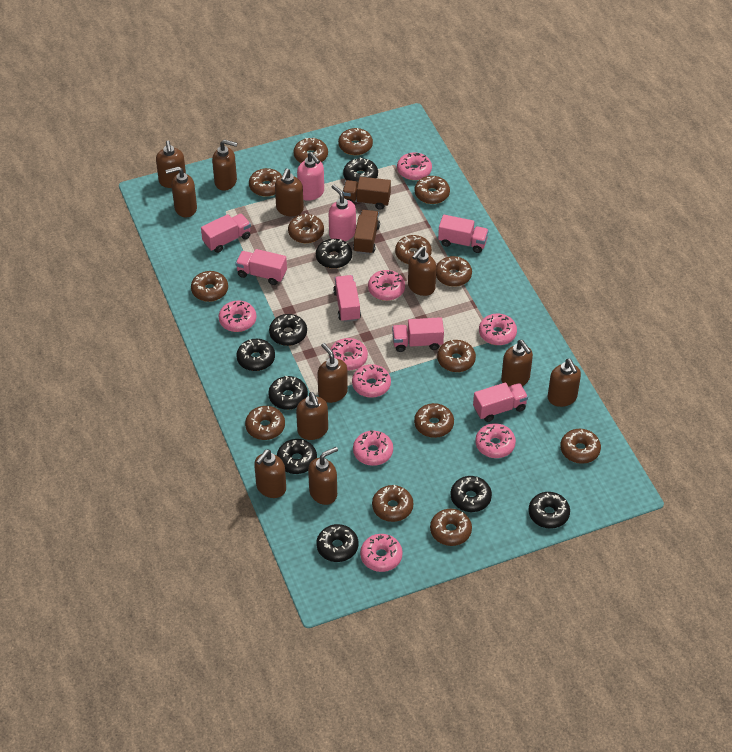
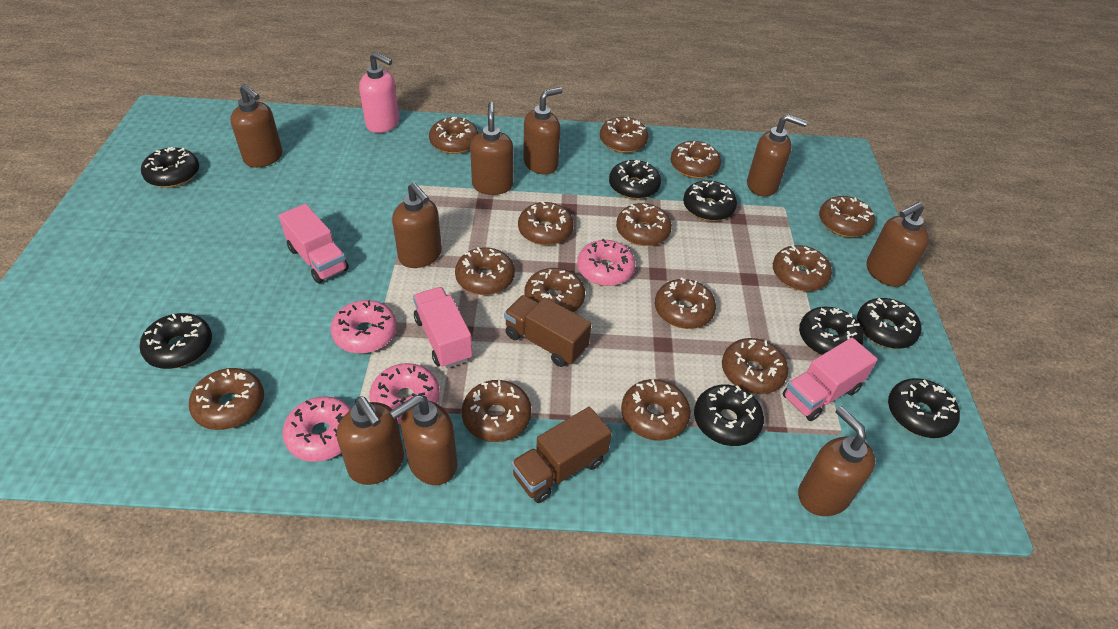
black donut: [236,339,275,371] [268,376,308,410] [269,314,307,346] [277,439,317,474] [316,239,352,269] [316,524,358,562] [343,157,378,182] [451,476,492,512] [529,492,570,529] = 9 -> [139,313,212,369] [141,147,199,188] [609,160,661,199] [683,180,737,221] [694,385,764,446] [799,307,864,355] [857,298,921,349] [888,378,960,438] = 8
brown soap dispenser: [156,140,186,188] [165,166,197,217] [212,140,237,191] [254,450,286,498] [275,169,304,216] [296,392,328,440] [308,447,338,505] [317,343,348,403] [408,247,436,296] [501,340,533,387] [548,359,581,407] = 11 -> [230,84,283,168] [337,396,404,485] [390,395,457,485] [392,182,442,268] [470,102,514,195] [523,87,563,174] [747,114,808,197] [798,406,876,516] [867,202,929,287] = 9
pink donut: [219,300,257,332] [329,338,368,371] [352,364,391,398] [353,430,393,466] [360,534,403,572] [368,270,405,301] [397,152,432,180] [475,423,516,458] [479,313,517,345] = 9 -> [282,396,352,462] [331,300,397,354] [369,363,440,424] [577,239,636,286] = 4
pink soap dispenser: [297,152,324,201] [329,184,356,241] = 2 -> [359,52,399,133] = 1
pink truck: [201,214,251,253] [235,249,287,285] [333,275,361,322] [392,317,444,352] [438,215,489,253] [473,382,528,422] = 6 -> [279,204,349,283] [413,287,473,368] [783,338,878,421] = 3

